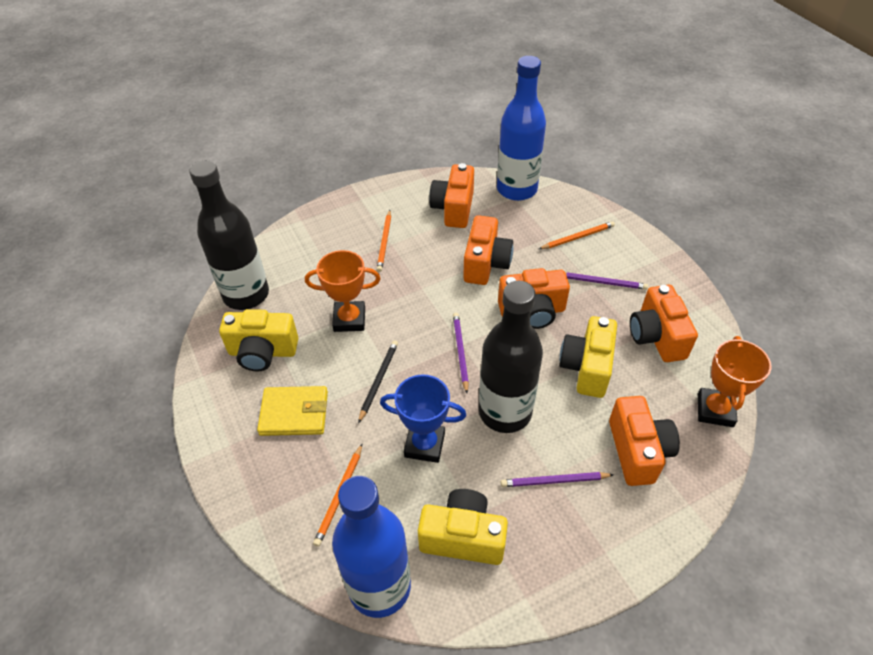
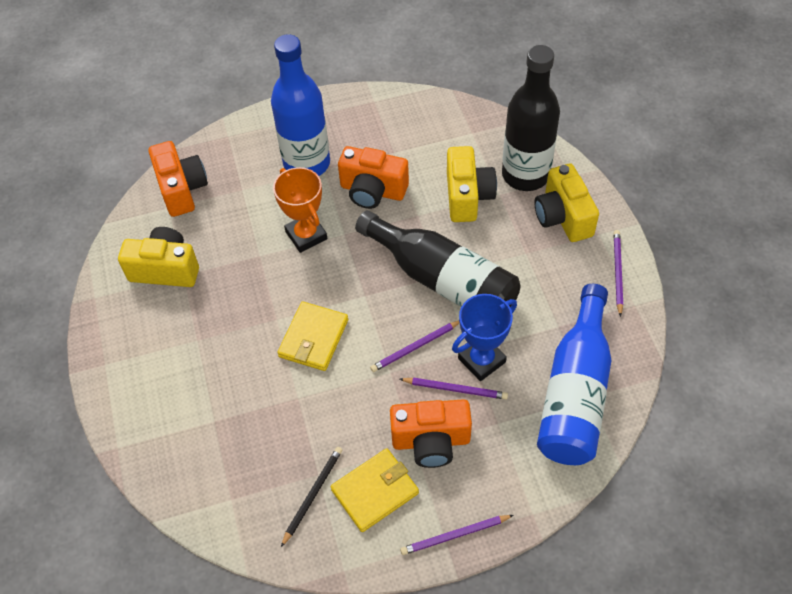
orange camera: [429,163,474,228] [463,215,513,285] [498,268,570,329] [609,396,680,486] [630,285,698,362] = 5 -> [149,141,208,217] [338,146,409,209] [390,399,472,468] = 3
orange pencil: [313,444,362,547] [376,210,391,272] [539,221,615,249] = 3 -> none = 0
orange trophy: [305,250,381,332] [698,336,772,427] = 2 -> [273,167,328,253] = 1
purple pencil: [453,313,469,393] [501,472,614,487] [566,272,648,290] = 3 -> [370,321,459,372] [400,377,508,400] [400,515,514,555] [614,230,623,317] = 4
yellow wallet: [257,386,328,436] = 1 -> [277,301,348,371] [331,448,419,532] = 2

